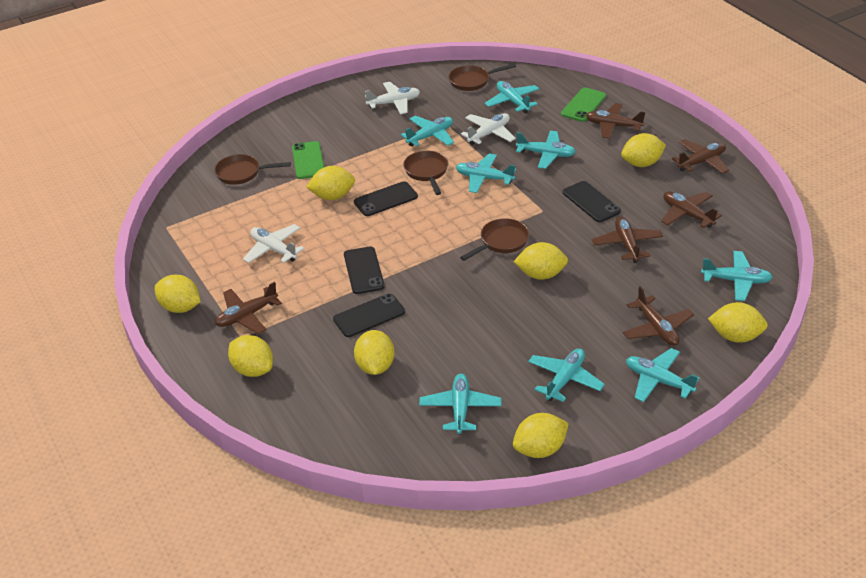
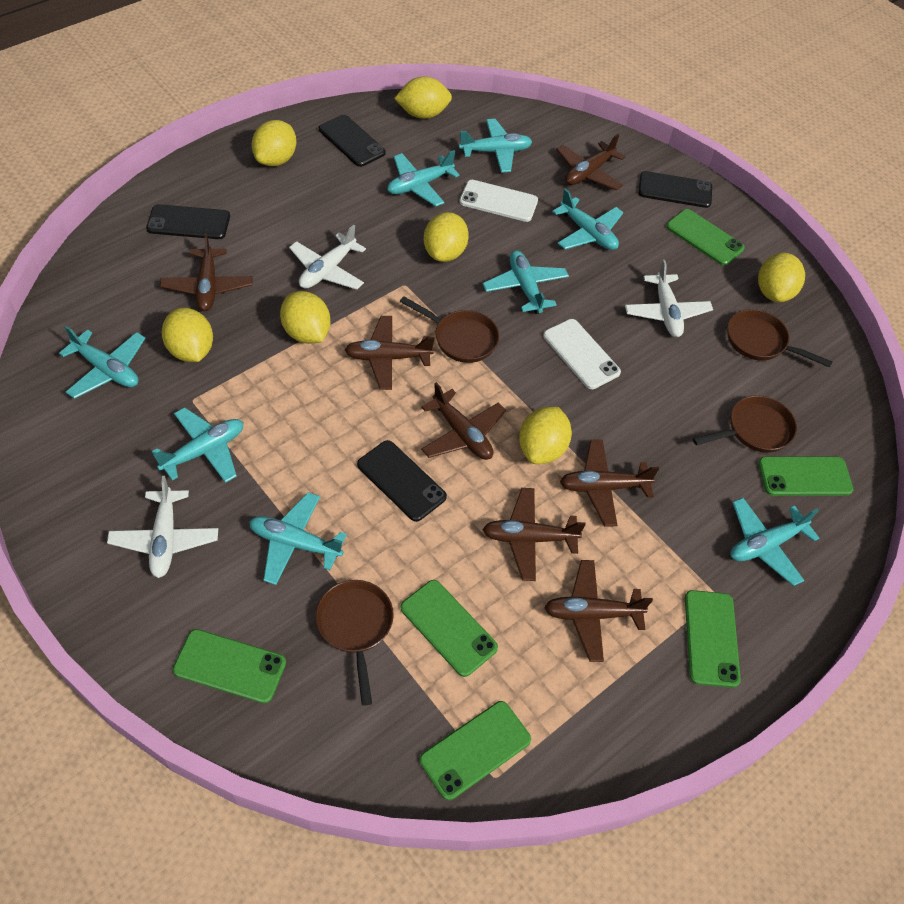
brown plane: [215,282,282,334] [586,103,645,139] [592,216,663,263] [623,286,694,346] [661,191,722,228] [672,139,729,174] = 6 -> [160,233,253,311] [345,316,435,390] [421,382,506,460] [482,488,586,581] [544,560,653,662] [556,134,625,191] [560,440,659,527] = 7
green phone: [292,141,324,179] [561,87,606,122] = 2 -> [173,629,286,704] [400,580,498,677] [420,701,531,800] [666,209,745,266] [685,590,741,688] [758,457,853,496] = 6
white phone: none = 0 -> [459,180,538,222] [543,319,621,389] = 2
yellow lemon: [155,275,201,313] [228,335,273,377] [306,166,355,200] [354,330,395,375] [513,413,569,458] [514,242,568,280] [621,133,666,167] [708,302,768,343] = 8 -> [162,308,213,362] [252,120,296,166] [280,291,330,344] [394,76,452,119] [424,212,469,262] [519,407,572,464] [758,253,805,302] = 7

